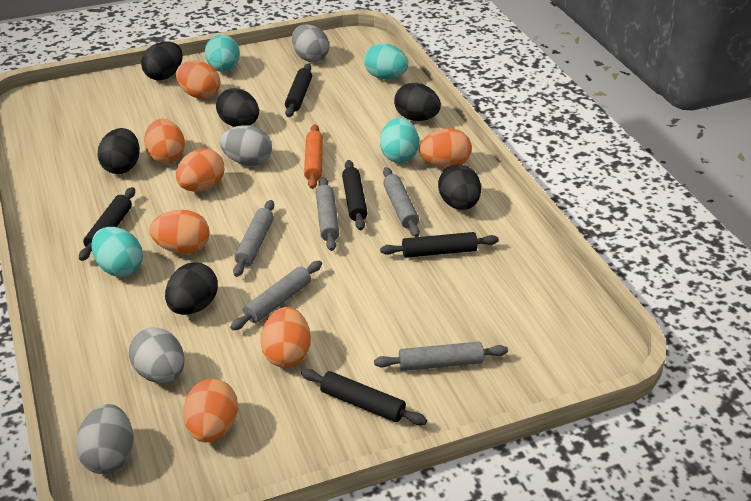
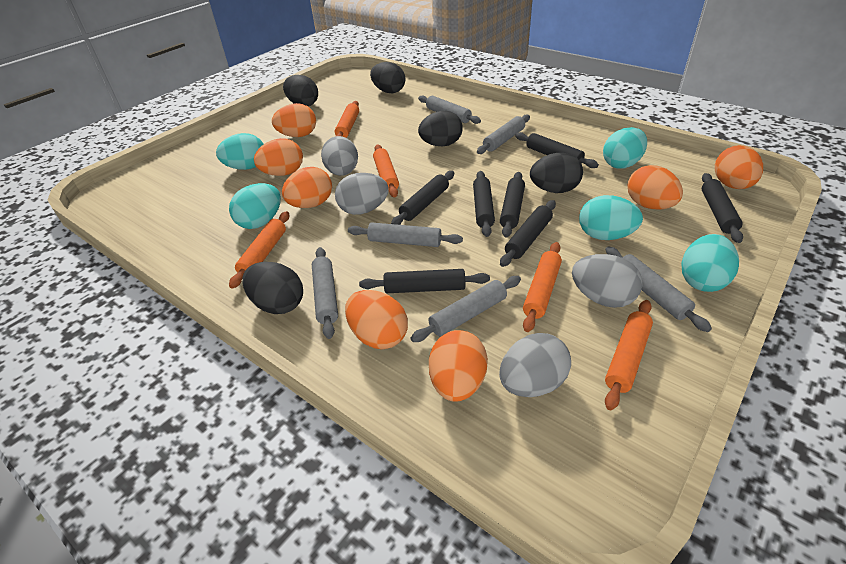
black egg: [98,128,140,174] [141,41,183,80] [165,262,218,315] [216,88,259,127] [394,83,441,121] [438,164,481,210] = 6 -> [242,262,303,314] [283,75,318,106] [370,62,405,93] [418,111,463,146] [530,153,583,193] = 5
black rolling pin: [79,187,135,261] [285,64,312,117] [301,369,427,425] [342,160,368,230] [380,232,499,258] = 5 -> [359,269,490,293] [391,171,454,225] [473,171,495,237] [500,172,525,237] [500,200,556,267] [515,132,599,168] [702,173,743,243] = 7
grey rolling pin: [230,260,322,330] [233,200,274,277] [316,177,339,251] [374,342,508,371] [383,167,420,237] = 5 -> [312,247,338,339] [348,222,463,247] [411,276,521,342] [418,96,481,124] [477,115,530,154] [605,247,712,332] = 6
orange rolling pin: [304,124,323,189] = 1 -> [229,211,289,289] [335,101,359,138] [373,145,399,198] [523,242,562,332] [605,300,653,410] = 5
turquoise egg: [92,227,143,277] [205,34,240,72] [364,43,408,79] [380,118,419,163] = 4 -> [216,133,263,170] [229,183,281,229] [579,195,643,240] [603,127,647,169] [681,234,739,292] = 5

